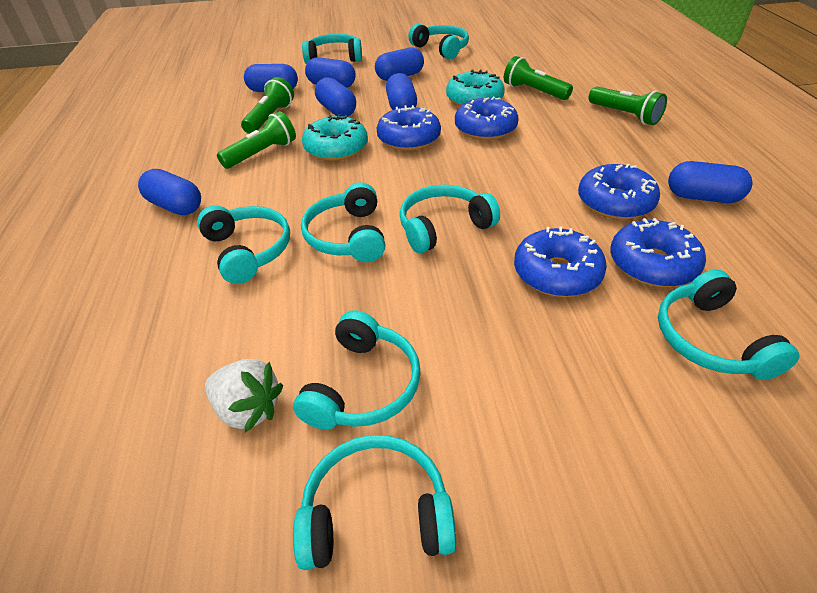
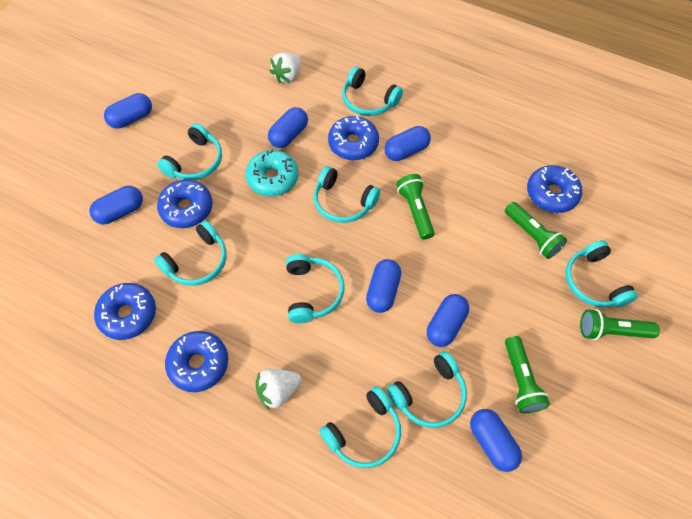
turquoise donut: [302,114,368,161] [446,70,505,107] = 2 -> [245,150,299,196] = 1
white strawberry: [205,359,284,432] = 1 -> [256,369,301,410] [270,53,301,83] = 2

